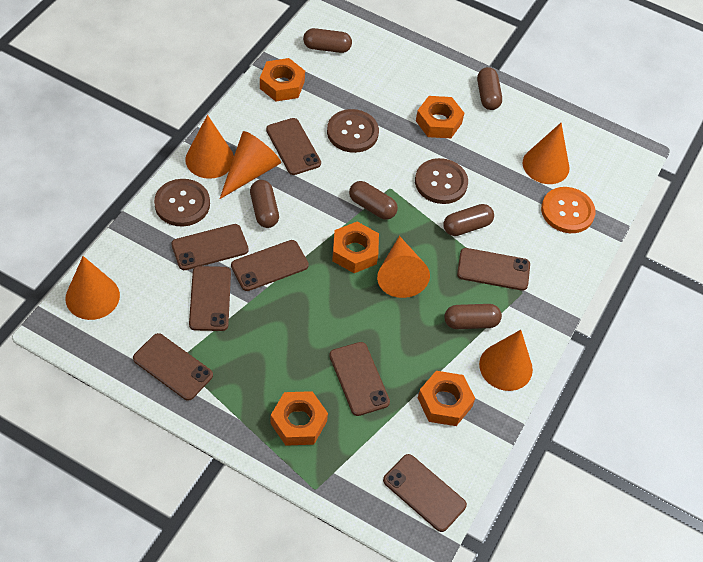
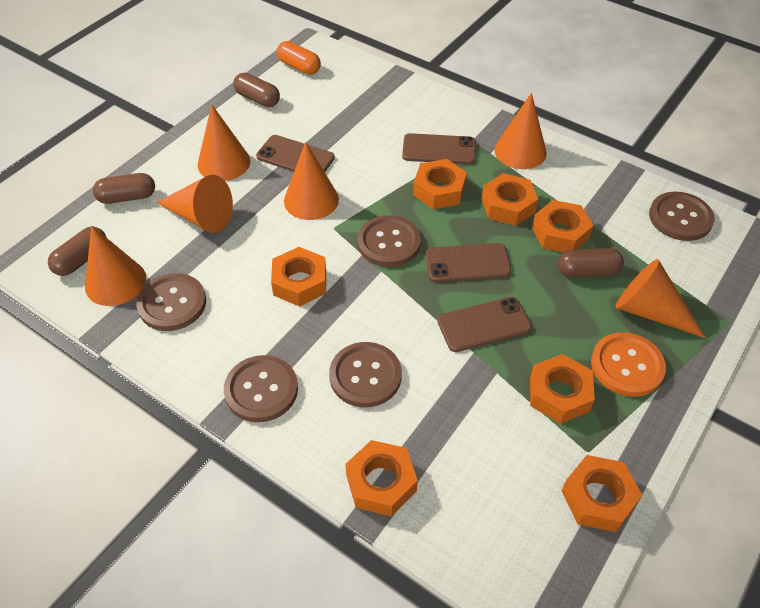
brown button: [154,179,210,227] [327,109,379,153] [415,158,468,204] = 3 -> [137,273,206,331] [224,355,298,422] [329,342,402,407] [357,215,421,267] [649,192,714,241] = 5
brown capsule: [250,180,279,228] [303,28,352,53] [349,181,398,220] [443,204,494,236] [444,304,502,329] [477,67,502,110] = 6 -> [48,227,107,276] [93,173,155,204] [233,73,280,107] [558,248,624,277] = 4
brown phone: [133,333,213,401] [171,224,249,270] [189,266,231,331] [231,240,309,291] [266,118,321,175] [329,342,390,416] [383,454,467,532] [457,248,530,291] = 8 -> [256,135,335,172] [402,133,476,164] [425,243,511,282] [437,297,532,352] = 4
orange capsule: none = 0 -> [277,41,321,75] = 1
orange nut: [260,58,305,102] [270,391,328,446] [332,222,379,273] [416,96,464,138] [418,371,475,426] = 5 -> [271,247,326,307] [346,440,418,516] [413,159,467,209] [482,173,538,226] [530,354,595,424] [532,200,593,252] [561,455,642,532] = 7

